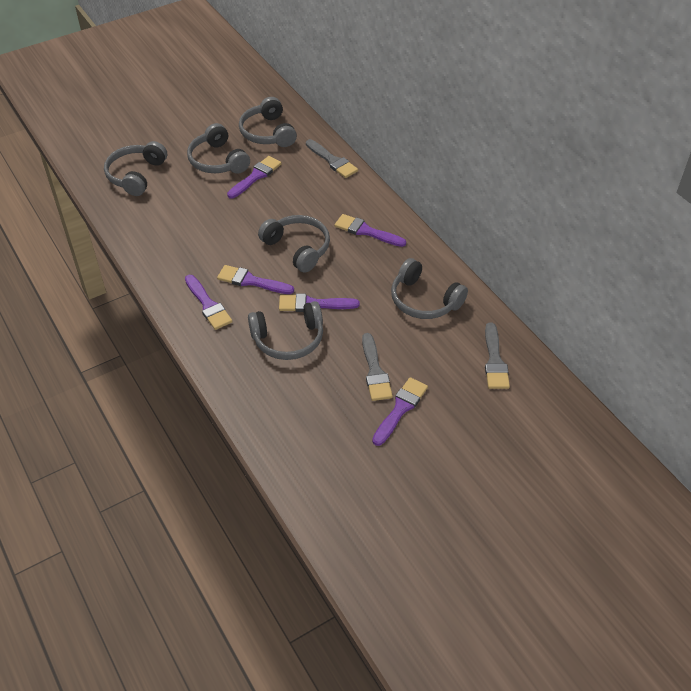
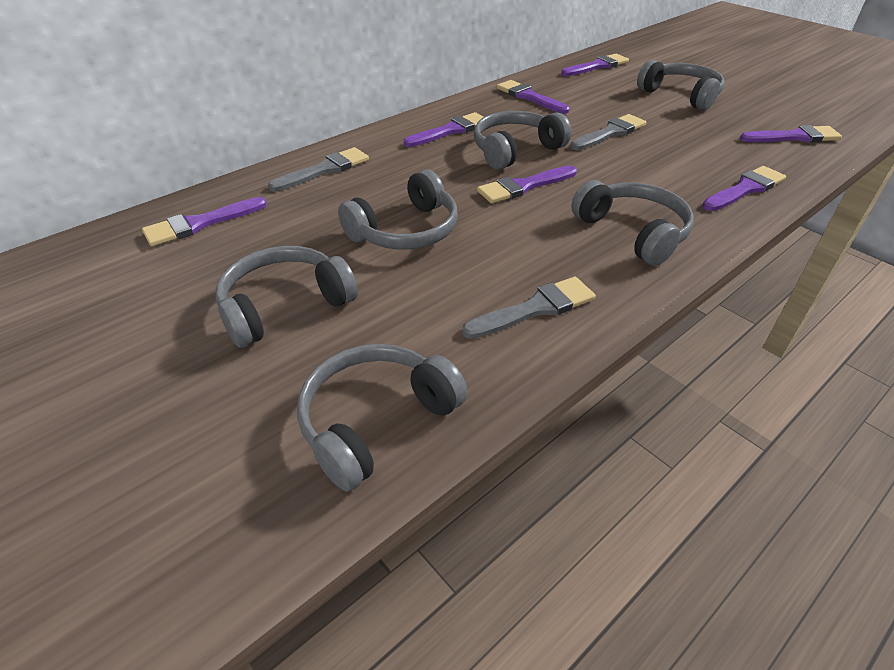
purple brush: [185,275,233,330] [217,265,294,294] [227,156,282,199] [279,293,360,312] [334,214,406,247] [372,377,428,446] = 6 -> [142,197,267,246] [404,112,483,147] [477,165,577,203] [497,80,570,114] [561,54,629,76] [702,166,786,211] [740,125,842,143] = 7

